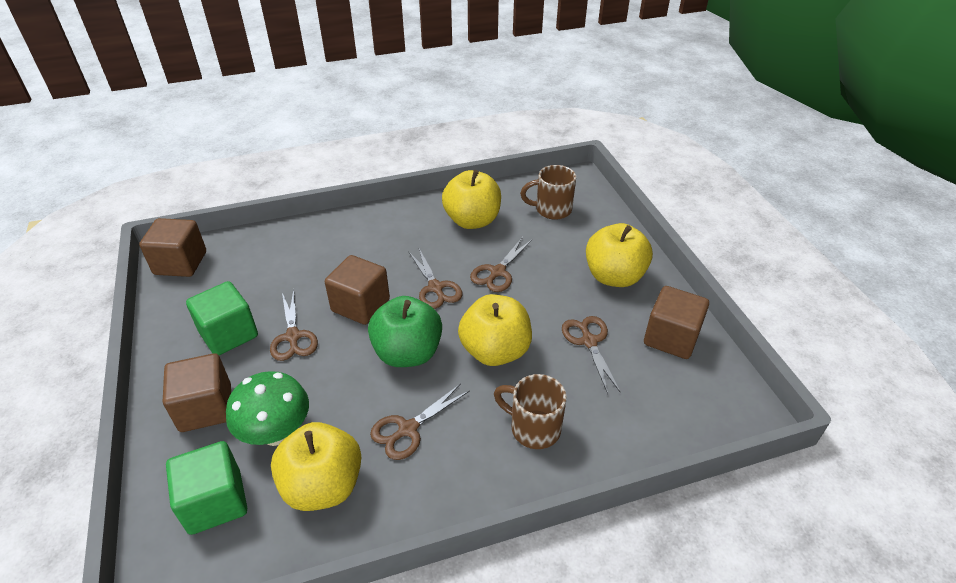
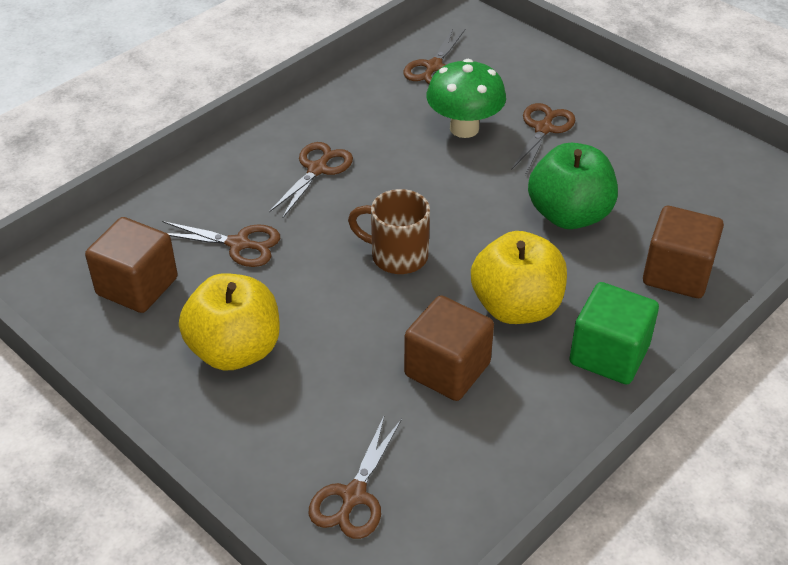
brown cube: [139,218,206,277] [163,353,231,432] [325,255,390,325] [644,286,709,359] = 4 -> [85,217,178,313] [404,295,494,401] [643,206,724,298] = 3
brown mug: [494,374,567,449] [520,165,576,220] = 2 -> [348,189,430,274] = 1
green cube: [166,441,247,535] [186,281,258,355] = 2 -> [569,282,659,384] = 1
yellow apple: [271,422,361,511] [442,170,501,229] [458,294,532,366] [586,223,653,287] = 4 -> [179,273,280,370] [471,231,567,324] = 2

